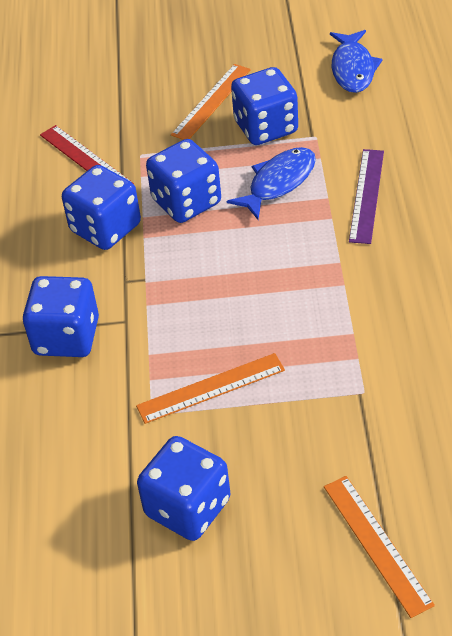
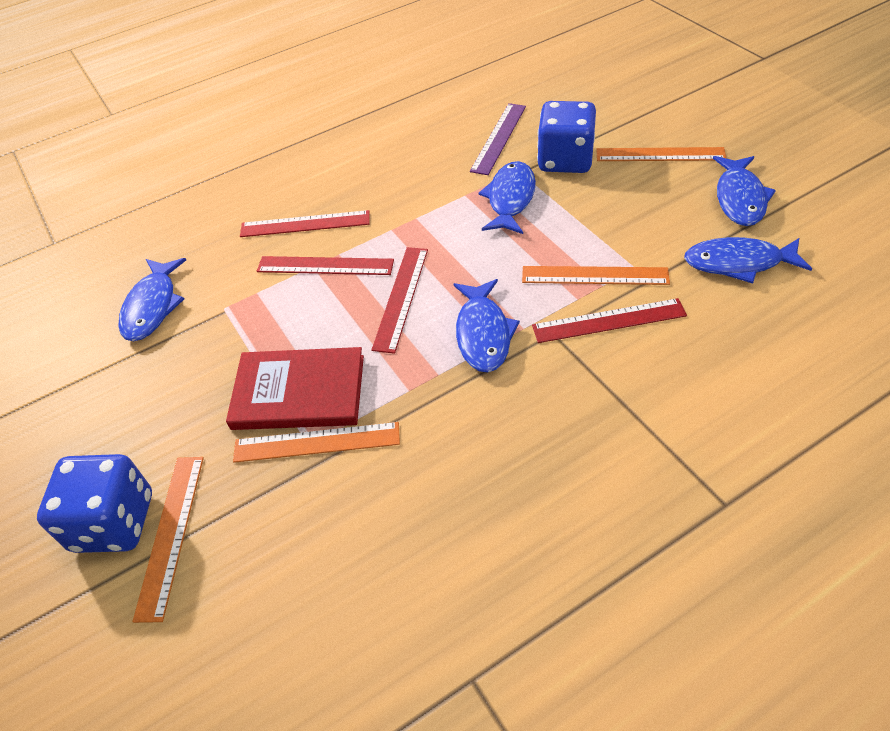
blue dice: [23,276,99,357] [62,165,141,250] [137,436,231,541] [146,139,221,223] [231,67,298,145] = 5 -> [37,454,152,553] [537,101,596,173] = 2
blue fish: [227,147,316,220] [330,30,383,93] = 2 -> [118,258,186,341] [453,279,520,372] [478,161,536,234] [684,237,812,283] [713,156,776,226] = 5
orange ruler: [136,353,285,424] [171,64,251,140] [324,476,435,618] = 3 -> [132,457,204,623] [233,422,400,463] [522,266,670,285] [596,147,727,161] = 4
red book: none = 0 -> [226,347,364,430] = 1
red ruler: [40,125,134,184] = 1 -> [240,210,369,237] [257,256,394,275] [371,247,428,354] [532,298,687,343] = 4

